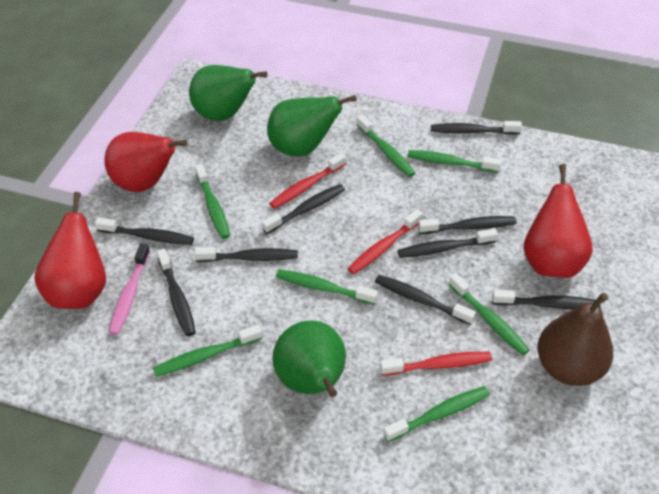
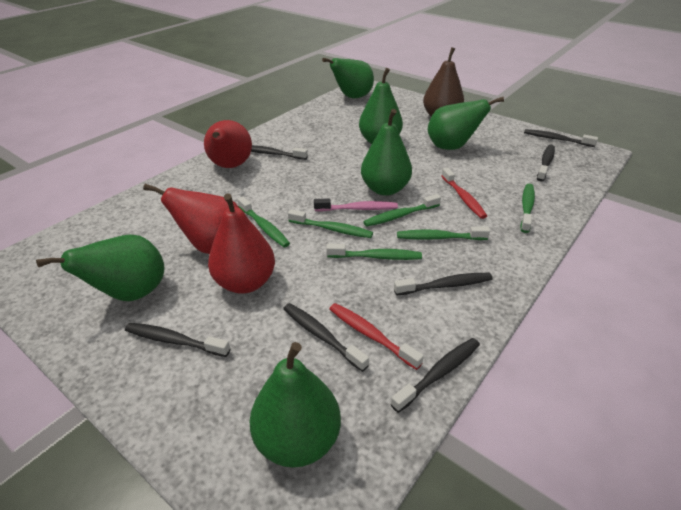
black toothbrush: [95,217,194,245] [157,249,196,336] [194,247,298,262] [262,184,345,234] [375,275,476,325] [398,229,498,258] [418,216,516,234] [431,121,522,135] [492,290,601,309] = 9 -> [125,323,230,357] [251,145,308,160] [283,303,369,372] [391,338,480,413] [394,273,493,296] [524,129,598,147] [537,145,555,181] = 7
green pear: [189,65,267,121] [267,95,357,156] [272,320,346,397] = 3 -> [36,234,164,301] [249,342,341,468] [322,58,374,98] [359,68,403,144] [361,109,412,196] [428,97,504,150] = 6
green toothbrush: [153,325,262,377] [195,164,230,239] [276,269,378,305] [356,115,415,177] [383,386,490,442] [407,150,501,173] [448,273,530,355] = 7 -> [237,196,290,247] [288,209,373,238] [326,244,422,260] [363,194,441,227] [397,226,490,240] [520,184,535,233] = 6
red toothbrush: [269,153,346,209] [347,209,423,274] [380,352,492,376] = 3 -> [329,303,424,370] [441,167,487,219] = 2

